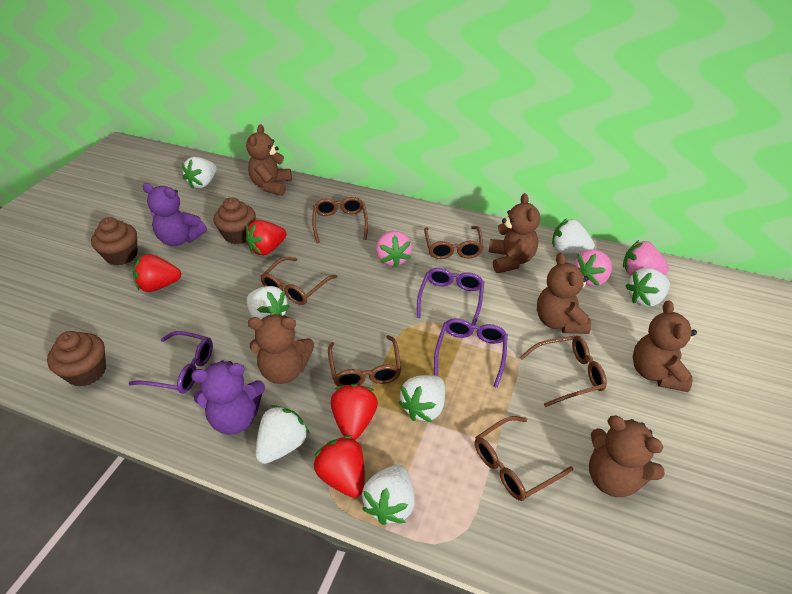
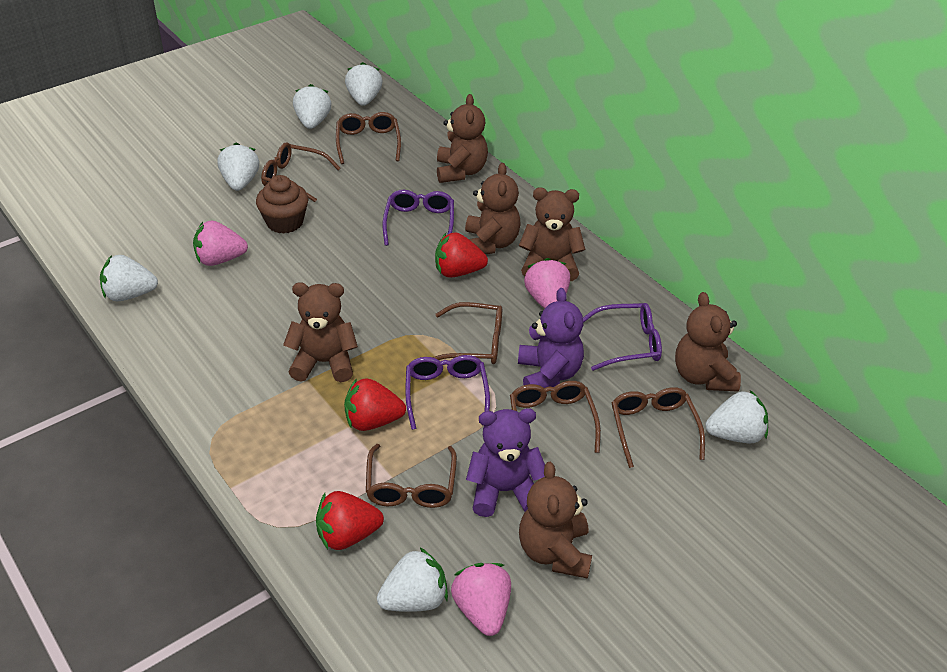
brown cupcake: [47,331,106,387] [91,217,137,265] [213,197,256,244] = 3 -> [256,175,308,234] = 1
red strawberry: [133,254,181,292] [245,220,286,256] [314,435,365,498] [330,384,378,440] = 4 -> [316,491,384,550] [344,378,406,431] [435,232,488,278] = 3
white strawberry: [182,157,217,188] [247,286,290,319] [256,405,310,464] [362,465,415,525] [398,375,445,422] [552,219,595,254] [626,268,670,307] = 7 -> [100,255,158,301] [217,143,259,191] [293,84,331,129] [345,62,382,106] [377,548,448,612] [705,390,768,443] = 6

